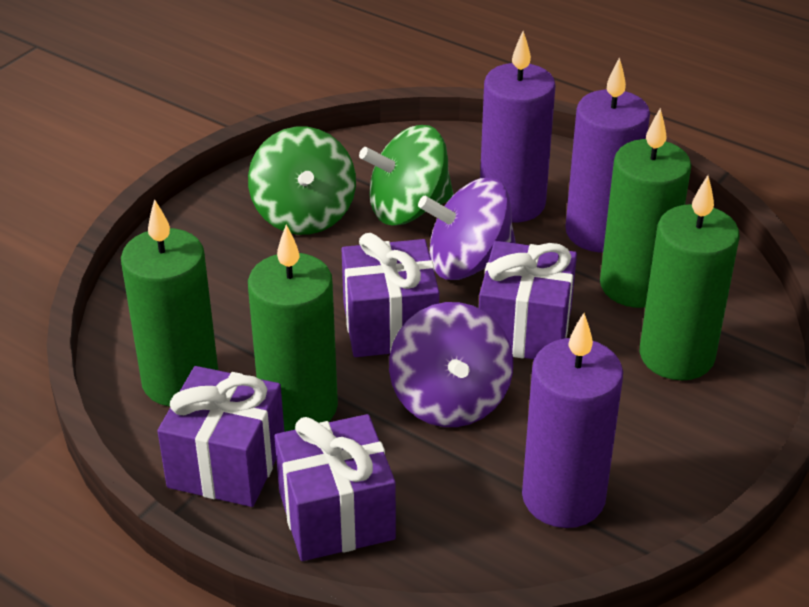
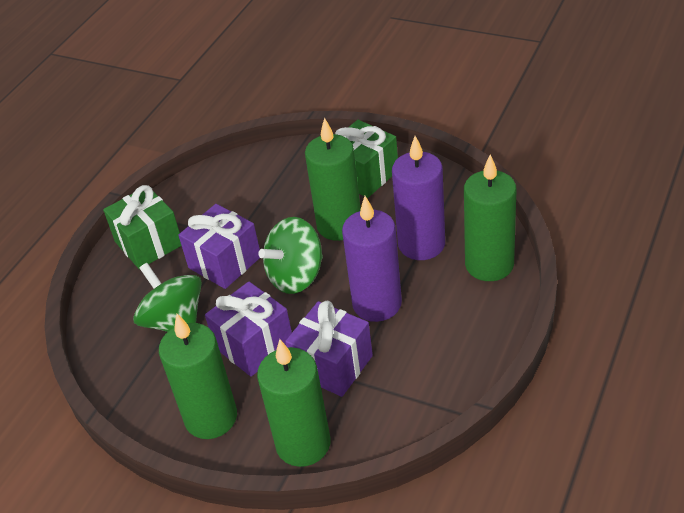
green gift: none = 0 -> [103,185,182,269] [335,120,398,198] = 2
purple candle: [480,31,555,223] [522,313,623,528] [565,57,650,252] = 3 -> [342,196,402,322] [392,136,445,260] = 2
purple gift: [157,366,284,507] [274,414,396,561] [342,233,439,357] [479,241,577,359] = 4 -> [178,204,260,289] [205,281,292,377] [285,301,373,397] = 3
purple spinning top: [389,302,513,427] [418,178,516,280] = 2 -> none = 0

